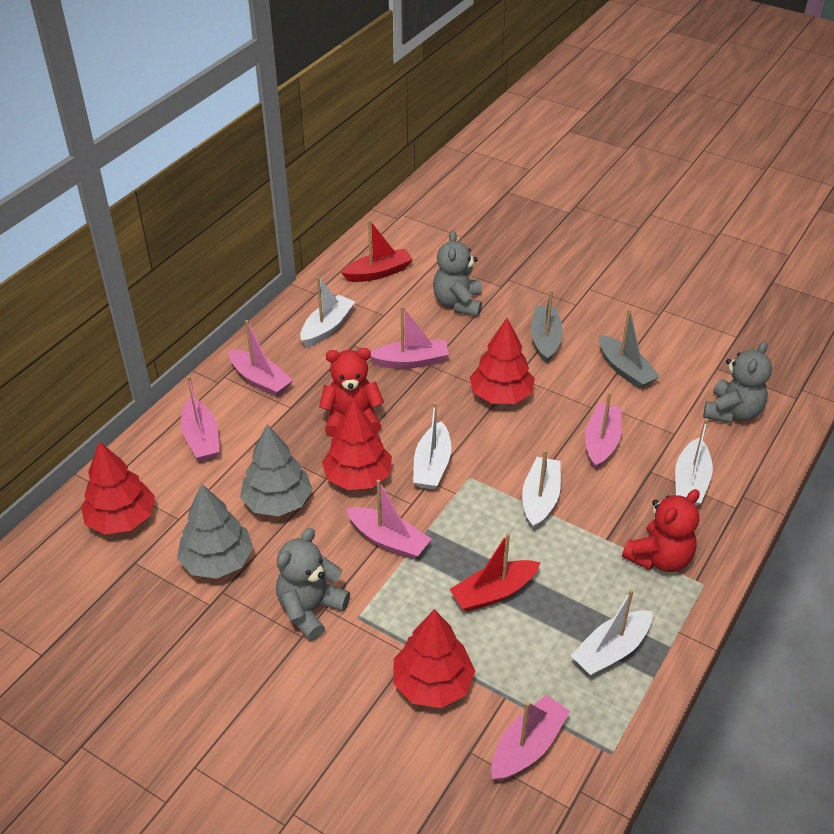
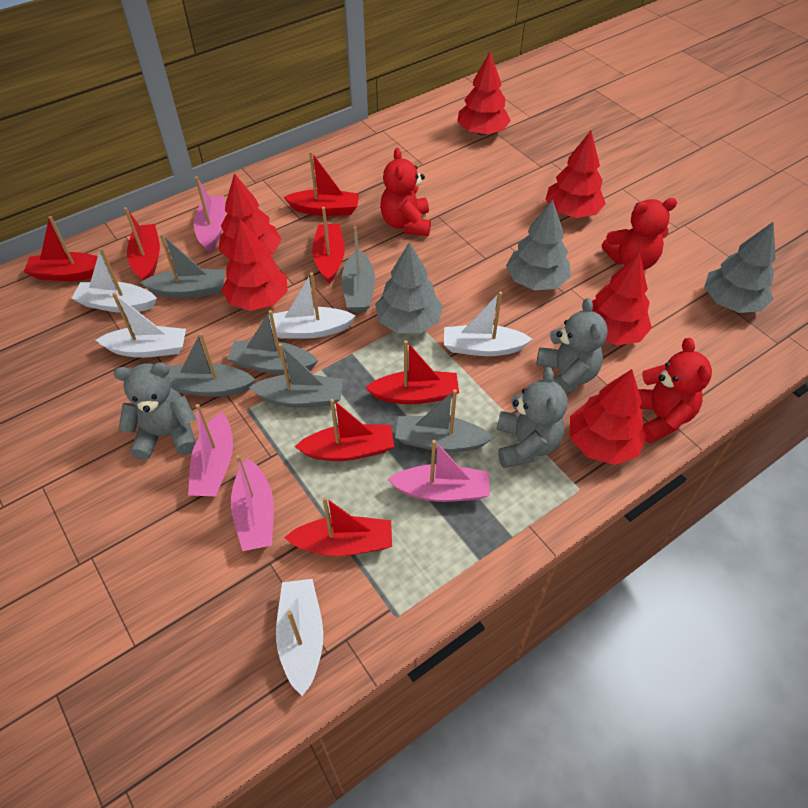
grey boat: [531,290,563,363] [599,309,660,389] = 2 -> [140,233,225,298] [168,333,255,397] [227,310,318,375] [249,343,343,408] [342,226,375,312] [395,389,494,452] = 6
grey tree: [177,484,253,579] [240,424,312,517] = 2 -> [375,242,443,333] [506,200,571,290] [704,221,776,313] = 3
pink boat: [181,376,220,461] [229,320,293,397] [346,480,431,559] [370,306,449,369] [491,694,570,781] [585,392,622,470] = 6 -> [188,404,233,496] [194,176,226,252] [231,455,274,551] [387,440,490,502] = 4
red boat: [341,220,413,282] [449,533,541,612] = 2 -> [24,216,106,281] [124,207,160,281] [284,151,359,216] [284,497,392,556] [295,399,394,461] [312,207,345,284] [365,340,459,404] = 7
red teddy bear: [319,348,384,437] [622,489,700,572] = 2 -> [380,148,431,236] [602,198,677,270] [638,338,712,443] = 3
red tree: [81,441,155,534] [322,399,392,490] [393,609,475,708] [469,318,535,404] = 4 -> [219,173,282,260] [221,219,288,311] [457,52,511,135] [545,131,606,218] [570,369,647,465] [592,252,652,345] = 6

